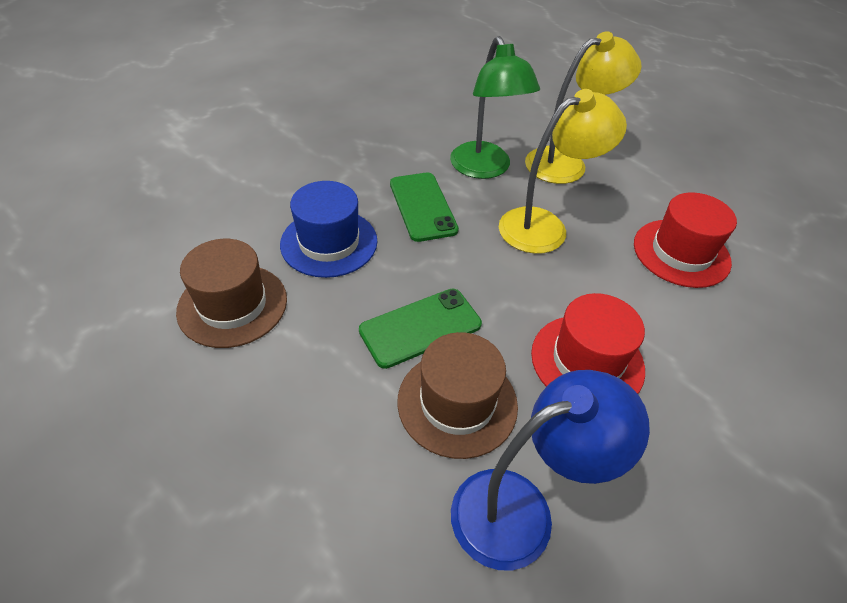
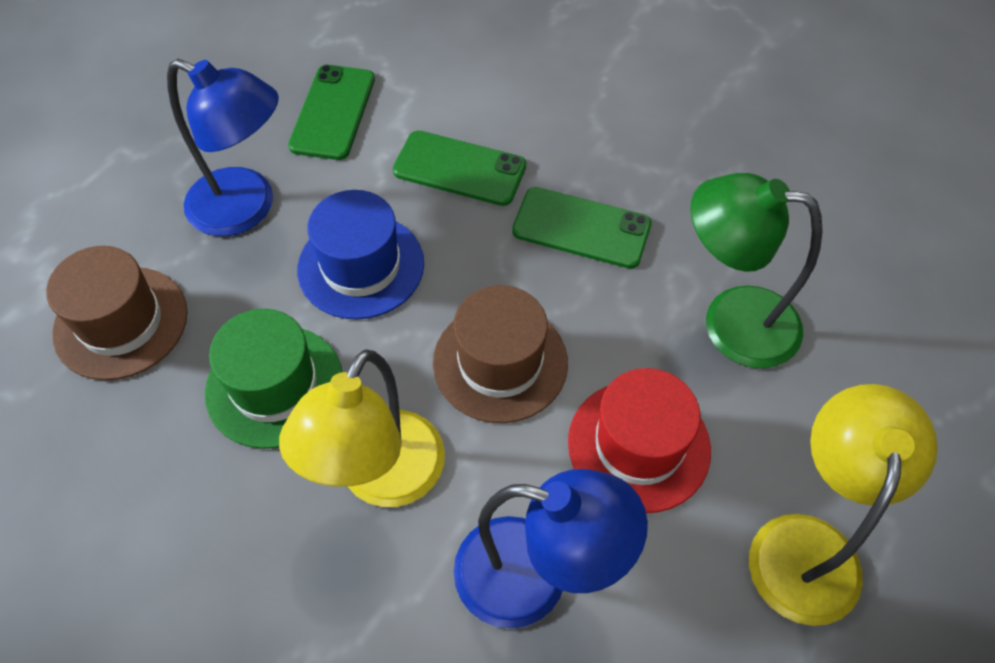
blue lamp: [451,370,650,571] = 1 -> [167,59,279,236] [453,469,648,629] = 2
green hat: none = 0 -> [205,309,342,449] = 1
green phone: [359,289,482,369] [390,173,459,242] = 2 -> [288,65,375,160] [393,130,526,206] [512,187,652,269] = 3
red hat: [531,293,645,394] [634,192,737,288] = 2 -> [568,368,711,513] = 1

